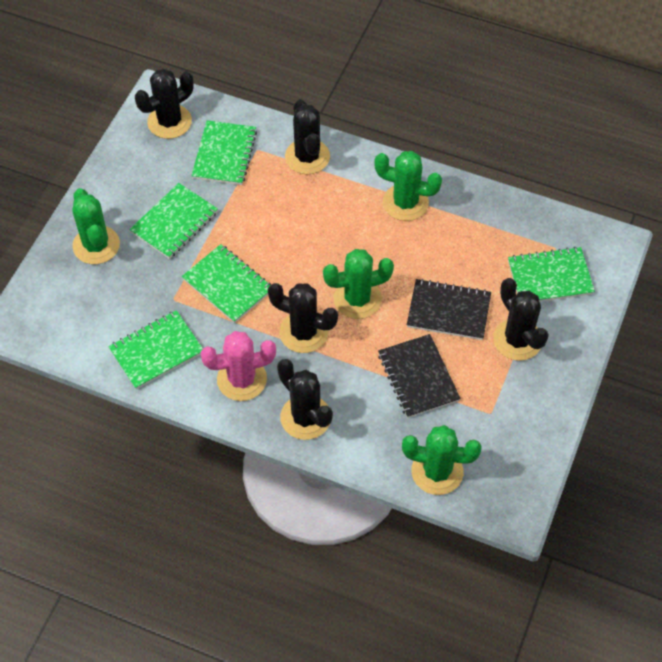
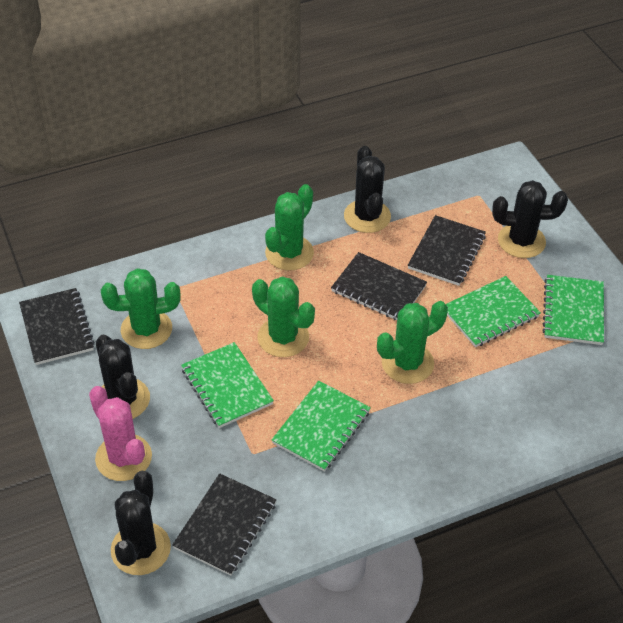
black cactus: [135,68,194,139] [268,283,338,353] [277,359,333,440] [285,99,330,174] [493,278,549,361] = 5 -> [96,335,150,419] [111,471,171,575] [344,146,391,233] [492,180,568,258] = 4
black notebook: [378,334,461,418] [407,279,491,340] = 2 -> [19,288,95,365] [172,474,276,576] [331,252,427,320] [408,215,486,286] = 4
green notebook: [108,310,203,390] [129,183,218,259] [182,244,271,323] [191,120,257,185] [508,247,595,302] = 5 -> [181,342,274,428] [271,381,371,472] [446,276,541,347] [542,275,604,345] = 4

